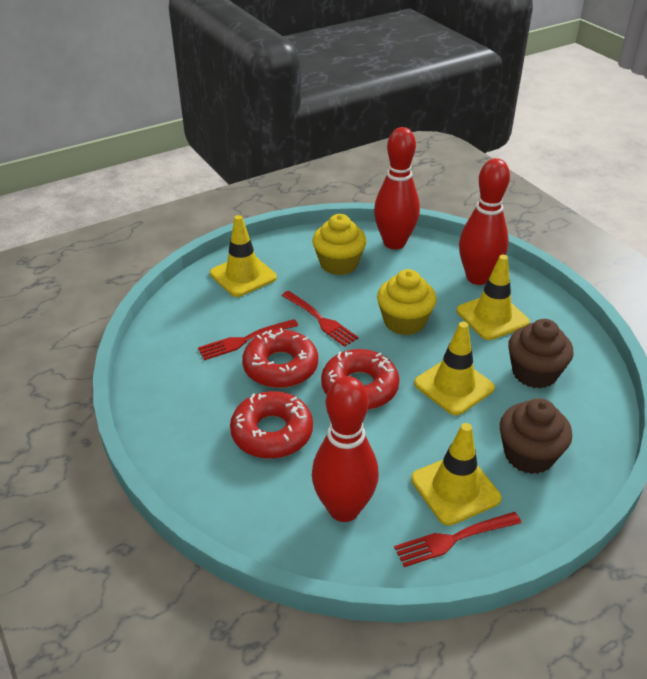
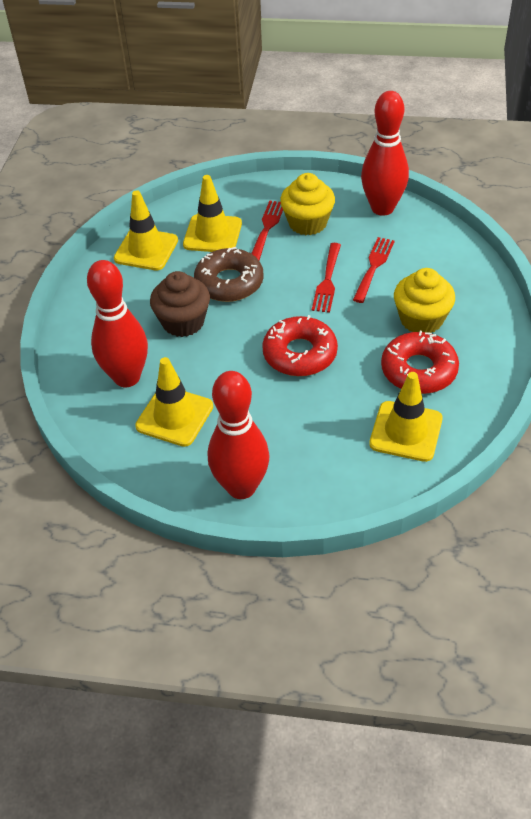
brown cupcake: [500,398,572,474] [508,319,574,389] = 2 -> [150,271,210,337] = 1
brown donut: none = 0 -> [194,247,264,302] = 1
red donut: [230,391,313,459] [242,328,318,388] [321,349,400,410] = 3 -> [262,315,338,376] [381,331,459,394] = 2

